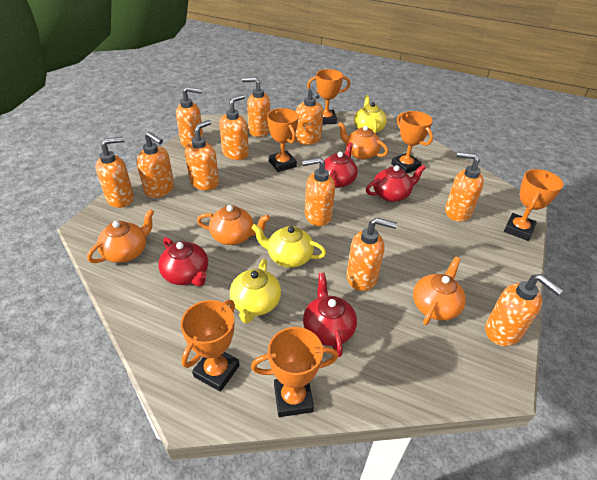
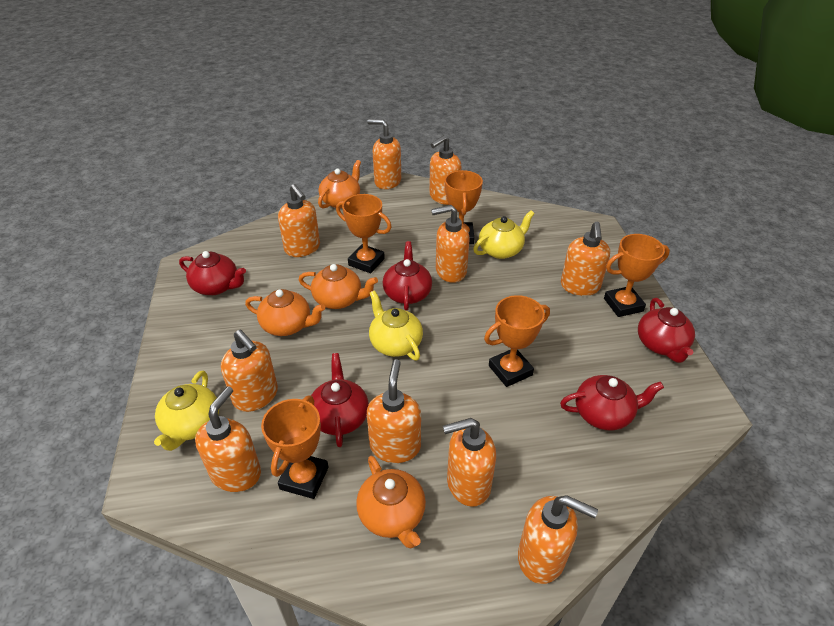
orange soap dispenser: [96,137,134,208] [136,132,174,198] [176,87,203,147] [185,120,219,190] [219,94,249,160] [242,77,270,137] [295,87,323,145] [302,157,335,226] [347,217,397,291] [445,152,484,222] [485,274,563,346] = 11 -> [195,386,261,492] [221,330,278,412] [278,184,320,257] [367,119,401,189] [367,359,421,463] [429,135,462,205] [431,205,470,283] [443,418,496,507] [518,495,598,584] [561,222,610,296] = 10
orange trophy: [181,300,240,392] [251,327,338,417] [267,108,299,172] [307,69,350,125] [391,111,433,173] [504,169,564,241] = 6 -> [261,396,329,499] [336,194,392,273] [445,170,483,244] [484,295,550,387] [604,234,670,317] = 5
red teapot: [158,237,208,286] [303,273,357,357] [324,142,358,188] [366,165,426,202] = 4 -> [179,251,246,295] [311,353,369,447] [383,241,432,310] [560,375,664,430] [638,298,695,363] = 5

